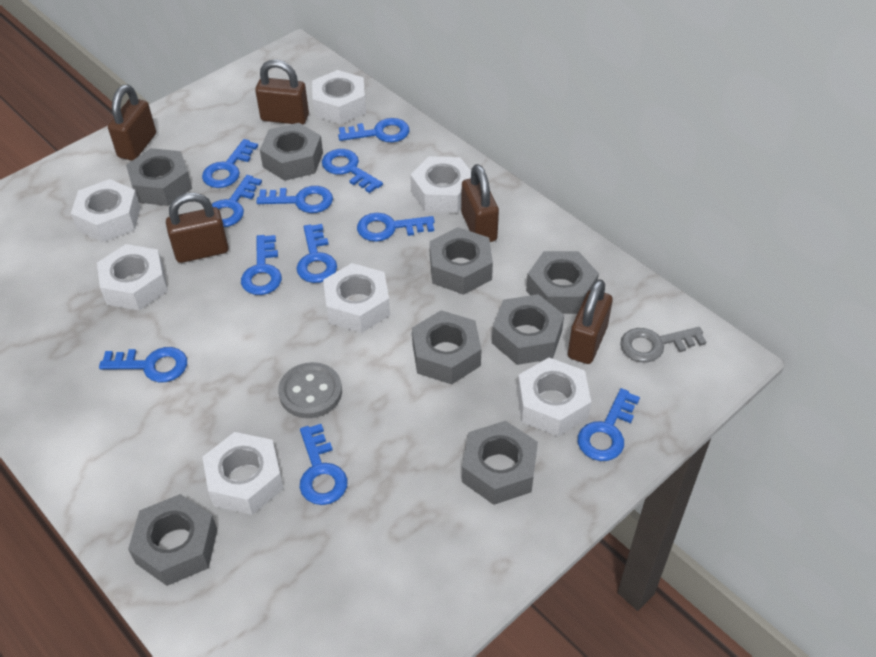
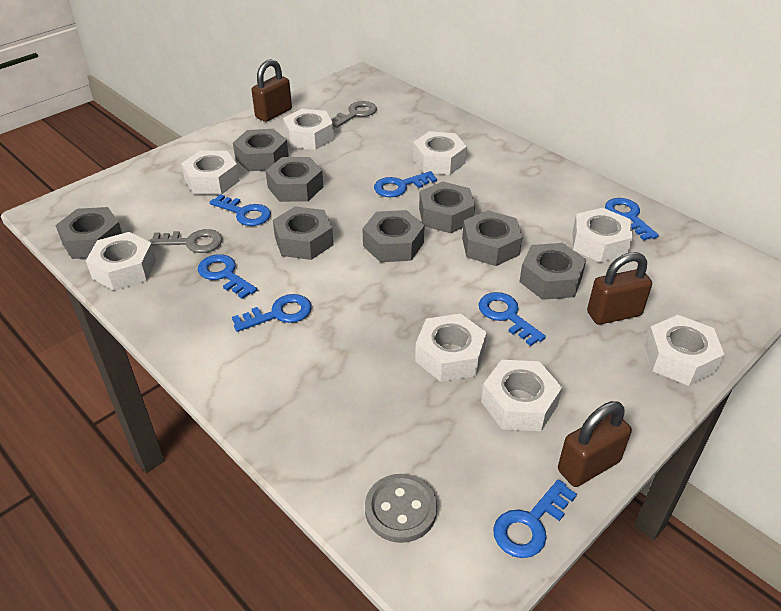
blue key: [99,347,187,382] [202,139,258,188] [212,175,262,227] [241,235,282,295] [256,186,333,213] [296,224,337,283] [299,424,348,505] [322,149,383,193] [338,118,409,143] [357,213,435,242] [578,388,640,461] = 11 -> [198,254,257,299] [209,194,271,226] [232,294,312,332] [374,171,437,197] [479,292,546,346] [493,479,577,558] [605,198,659,241] = 7
brown padlock: [108,85,156,161] [166,193,229,263] [255,60,309,125] [461,164,499,242] [568,279,613,364] = 5 -> [251,59,292,122] [558,401,632,487] [587,252,652,325] = 3
grey key: [620,327,706,363] = 1 -> [150,229,222,253] [331,101,377,128] = 2
white nut: [71,179,141,242] [97,244,168,311] [202,432,284,515] [312,70,366,124] [323,263,390,333] [410,156,471,213] [517,358,591,436] = 7 -> [86,232,156,291] [181,151,240,195] [283,109,334,150] [413,131,467,175] [415,314,487,382] [481,360,562,431] [572,208,633,263] [645,315,725,386] = 8

